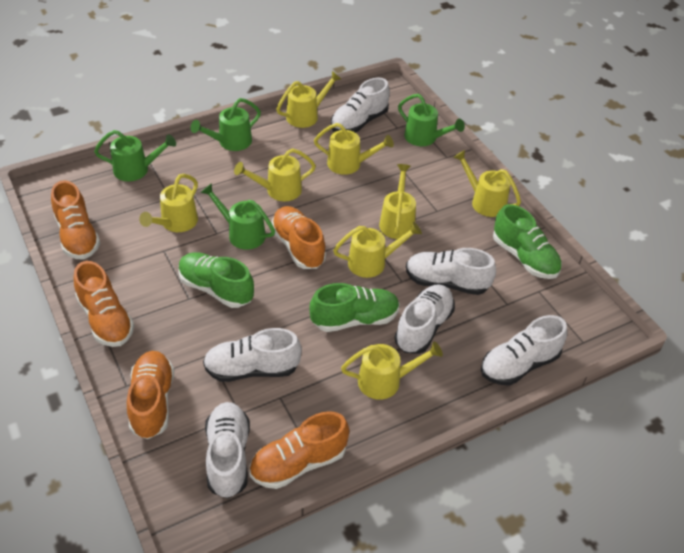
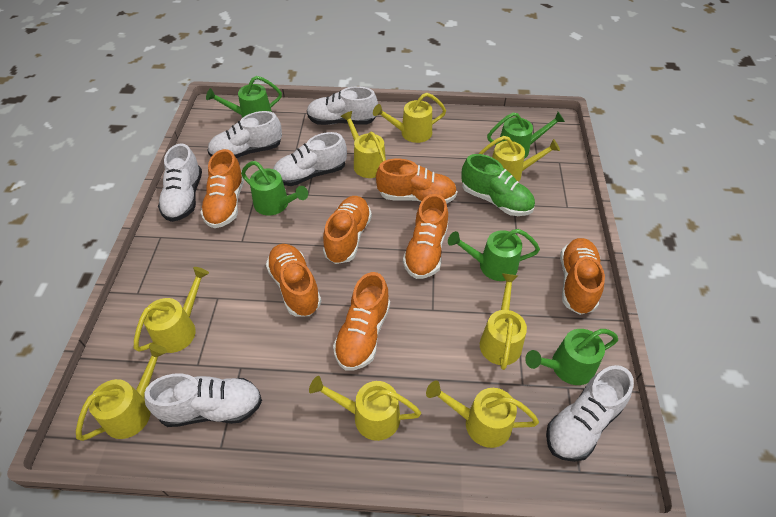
green shoe: [178,252,254,308] [310,283,400,332] [493,204,562,279] = 3 -> [461,154,535,216] = 1
green watering can: [94,130,176,181] [190,98,261,151] [201,183,275,250] [398,94,465,146] = 4 -> [206,76,282,118] [241,161,308,215] [448,229,540,281] [487,112,565,159] [525,329,618,385] = 5
orange shoe: [51,180,100,259] [74,261,134,347] [127,351,174,439] [249,411,349,489] [271,206,326,269] = 5 -> [200,149,244,228] [266,244,321,317] [323,196,372,264] [333,272,390,370] [376,159,457,204] [403,194,448,279] [560,238,605,315] = 7

